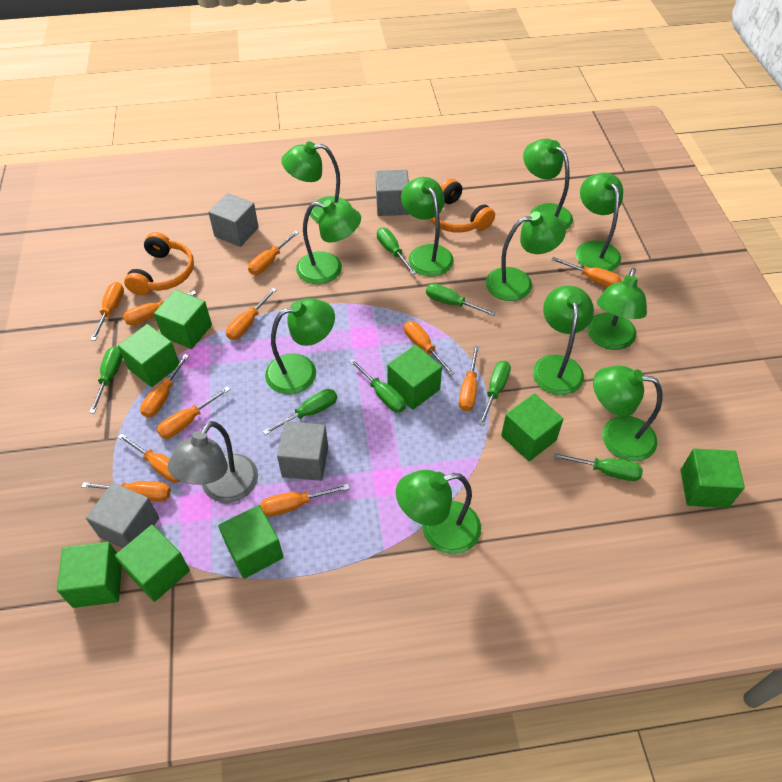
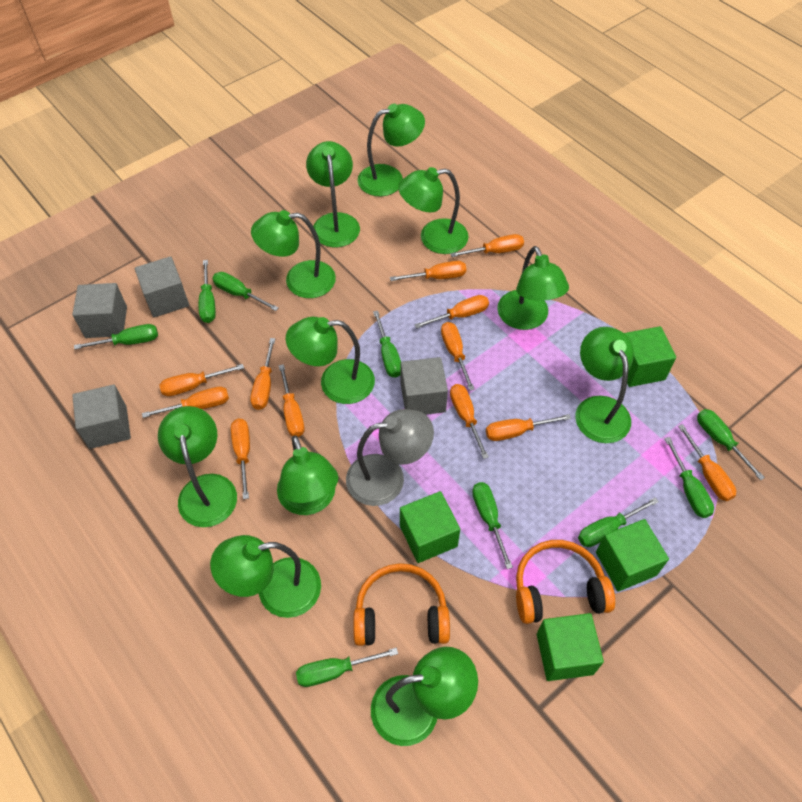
green cube: [57,542,122,608] [115,525,190,602] [118,324,179,387] [154,290,212,349] [218,505,283,579] [387,345,442,410] [501,393,563,461] [680,449,745,508] = 8 -> [400,491,460,563] [537,613,604,681] [596,519,669,591] [625,326,676,387] = 4
green screwdriver: [89,346,123,413] [263,389,337,435] [349,358,406,413] [377,228,416,275] [426,283,495,316] [479,361,511,426] [553,453,643,481] = 7 -> [74,324,158,350] [199,260,216,323] [212,272,279,311] [296,648,398,687] [373,311,401,378] [472,482,513,569] [578,497,659,547] [664,437,714,518] [697,409,765,481] = 9

